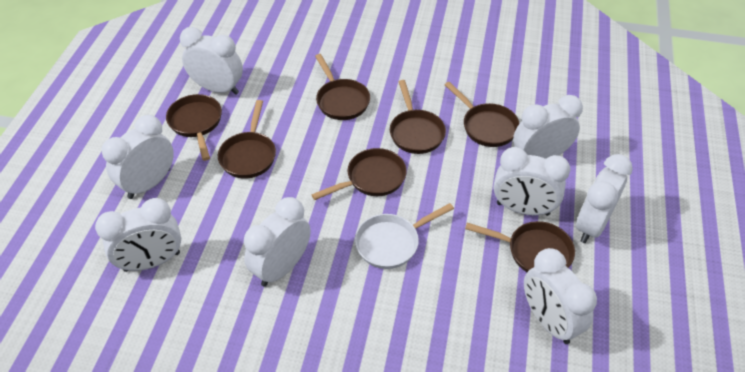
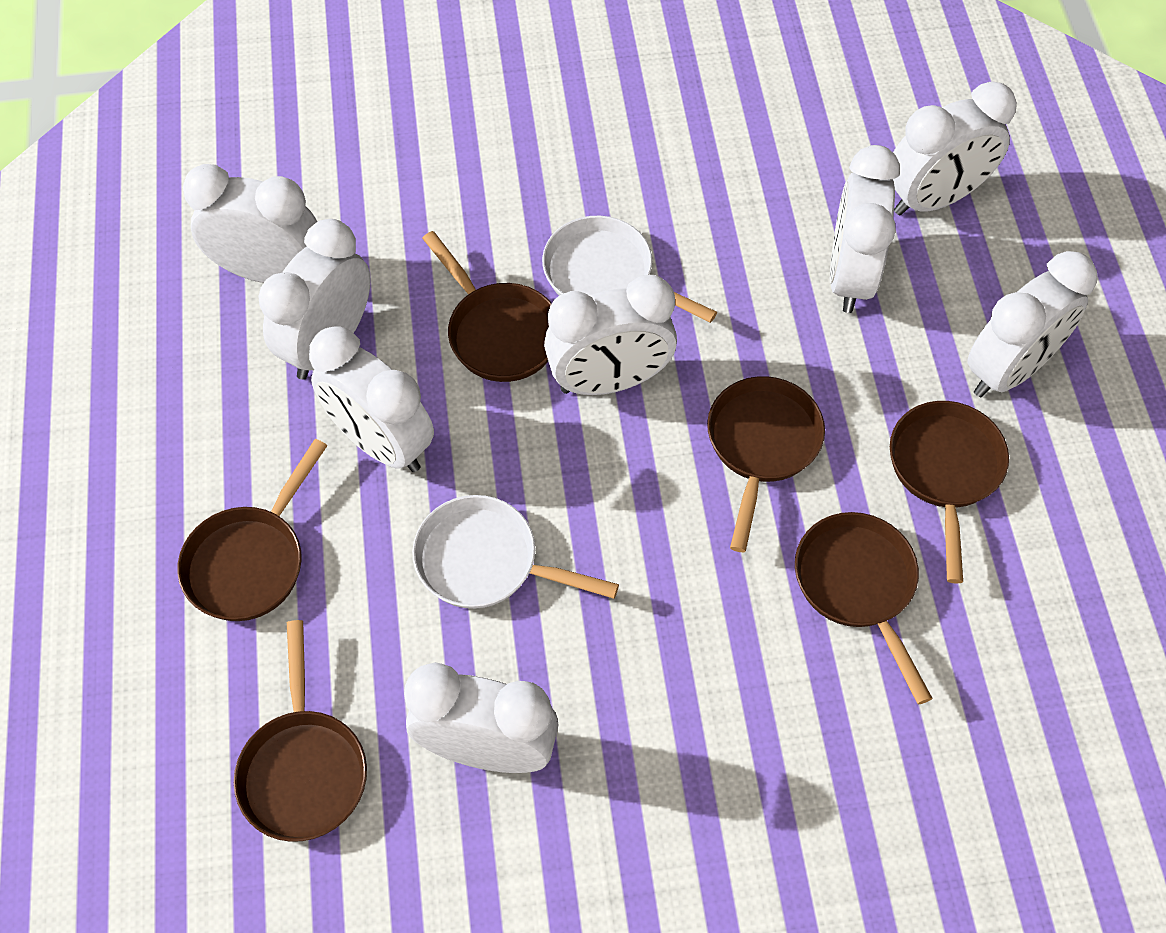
brown pan: [166,94,222,161] [218,100,276,179] [311,148,407,200] [315,54,370,120] [390,80,446,154] [445,82,520,147] [465,221,575,272] = 7 -> [177,439,327,621] [234,620,367,842] [422,231,552,382] [707,376,825,552] [795,512,933,705] [890,401,1009,584] = 6
white pan: [355,203,454,269] = 1 -> [412,495,619,609] [542,216,717,323] = 2

